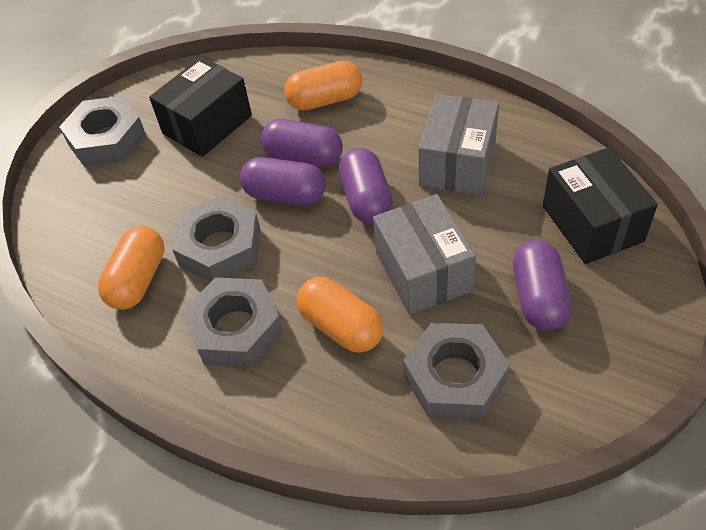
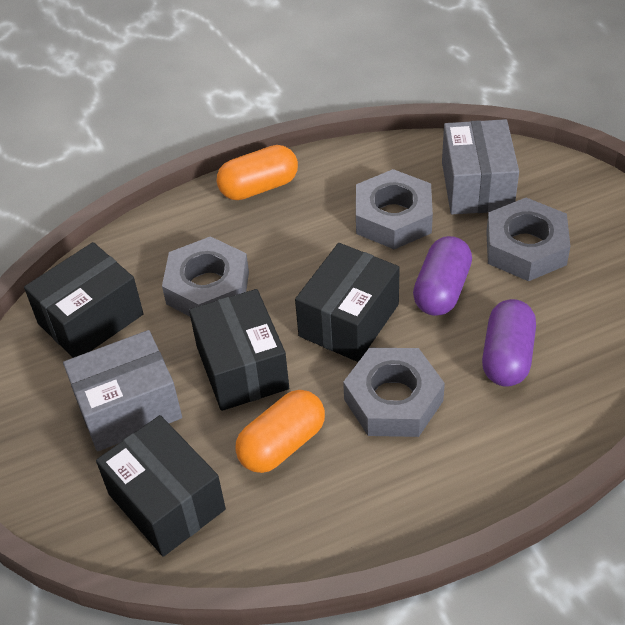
black box: [149,57,252,157] [543,147,658,264] = 2 -> [24,242,144,358] [96,415,226,557] [189,289,289,411] [295,243,400,362] = 4
orange capsule: [98,226,165,310] [284,61,363,111] [297,277,384,353] = 3 -> [217,145,298,200] [235,390,325,473] = 2
purple capsule: [240,157,326,206] [261,119,343,167] [339,148,393,224] [513,240,572,331] = 4 -> [413,236,472,316] [482,299,536,387] = 2

